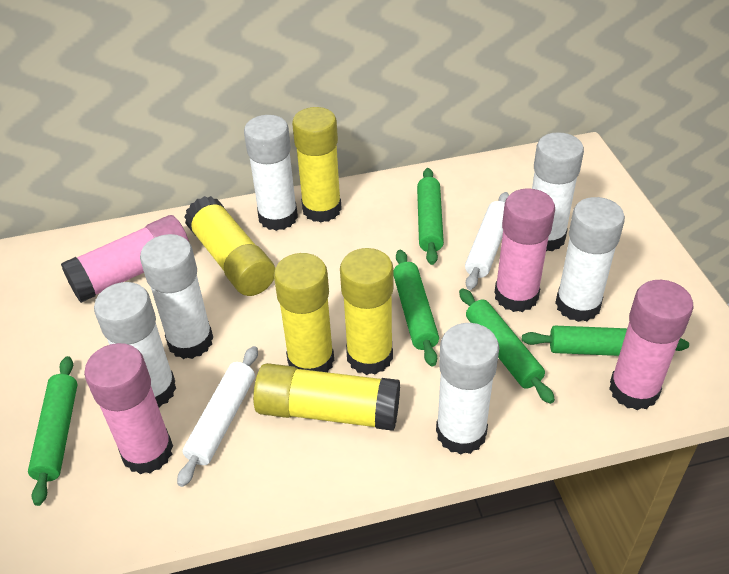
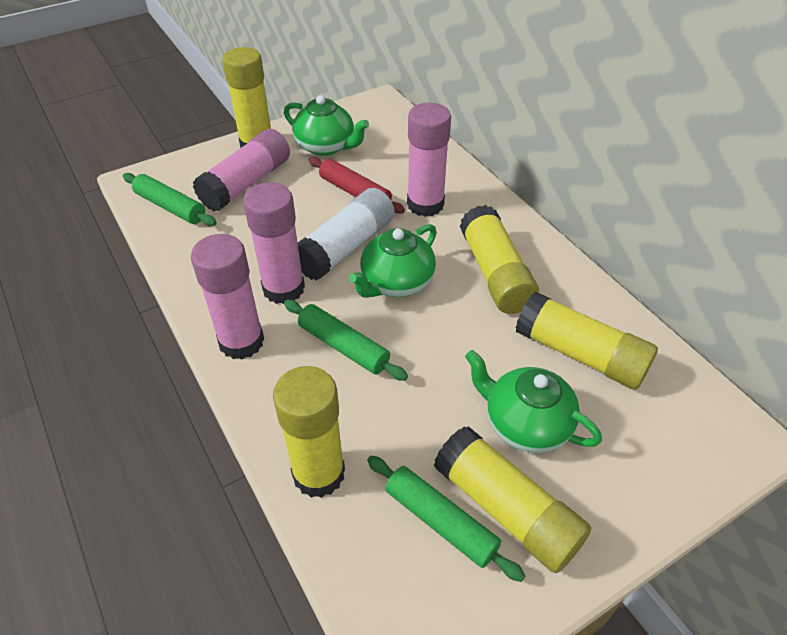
green rolling pin: [28,356,78,506] [393,250,439,366] [417,168,444,265] [459,288,555,404] [522,326,689,356] = 5 -> [123,173,217,226] [284,300,408,381] [367,456,525,582] = 3
green teapot: none = 0 -> [284,95,369,156] [349,224,437,298] [465,350,602,453] = 3
red rolling pin: none = 0 -> [308,157,405,214] = 1
white glue stick: [94,282,176,408] [140,234,213,359] [244,115,298,231] [436,323,499,455] [532,132,584,251] [555,197,625,322] = 6 -> [298,188,395,281] = 1
white rolling pin: [177,346,258,487] [465,192,509,290] = 2 -> none = 0

